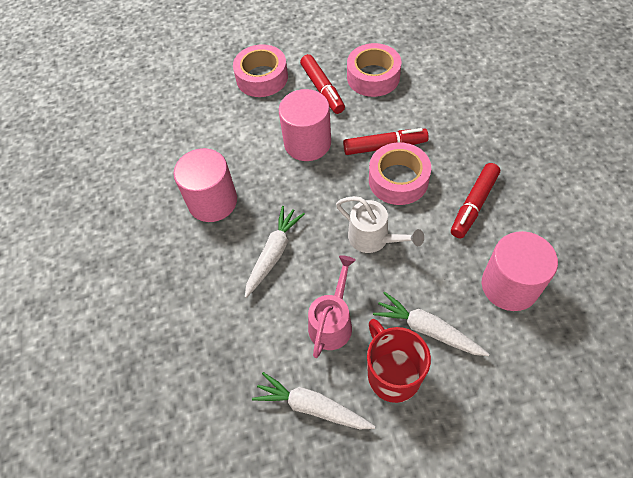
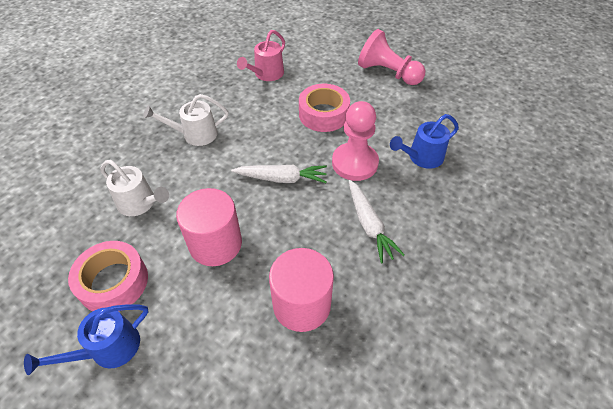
blue watering can: none = 0 -> [24,304,148,375] [390,114,459,169] = 2
pink cylinder: [174,148,237,222] [279,89,331,161] [482,231,558,311] = 3 -> [176,188,242,266] [269,248,334,332] = 2
pink pawn: none = 0 -> [332,101,379,181] [358,29,425,85] = 2
pink tape: [233,44,288,97] [347,43,401,97] [369,142,431,205] = 3 -> [68,241,148,311] [299,84,350,132] = 2
red marker: [300,54,345,114] [343,128,429,155] [451,163,500,238] = 3 -> none = 0
red mug: [367,319,431,403] = 1 -> none = 0
white carrot: [245,206,305,298] [252,372,375,429] [373,292,489,356] = 3 -> [231,165,327,183] [348,180,405,263] = 2
white watering can: [336,196,424,253] = 1 -> [100,160,169,216] [143,94,228,146] = 2

